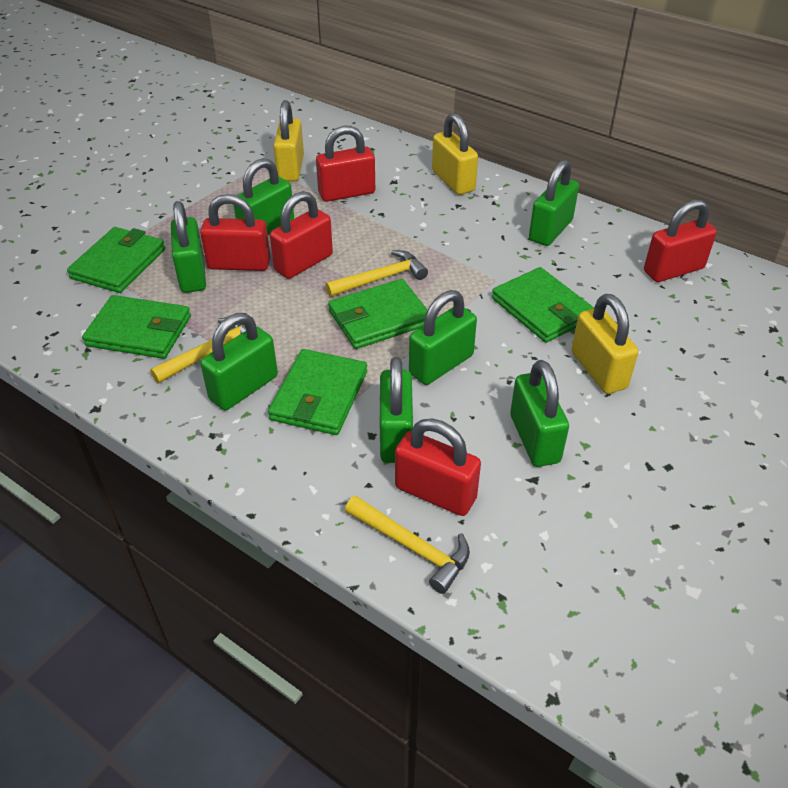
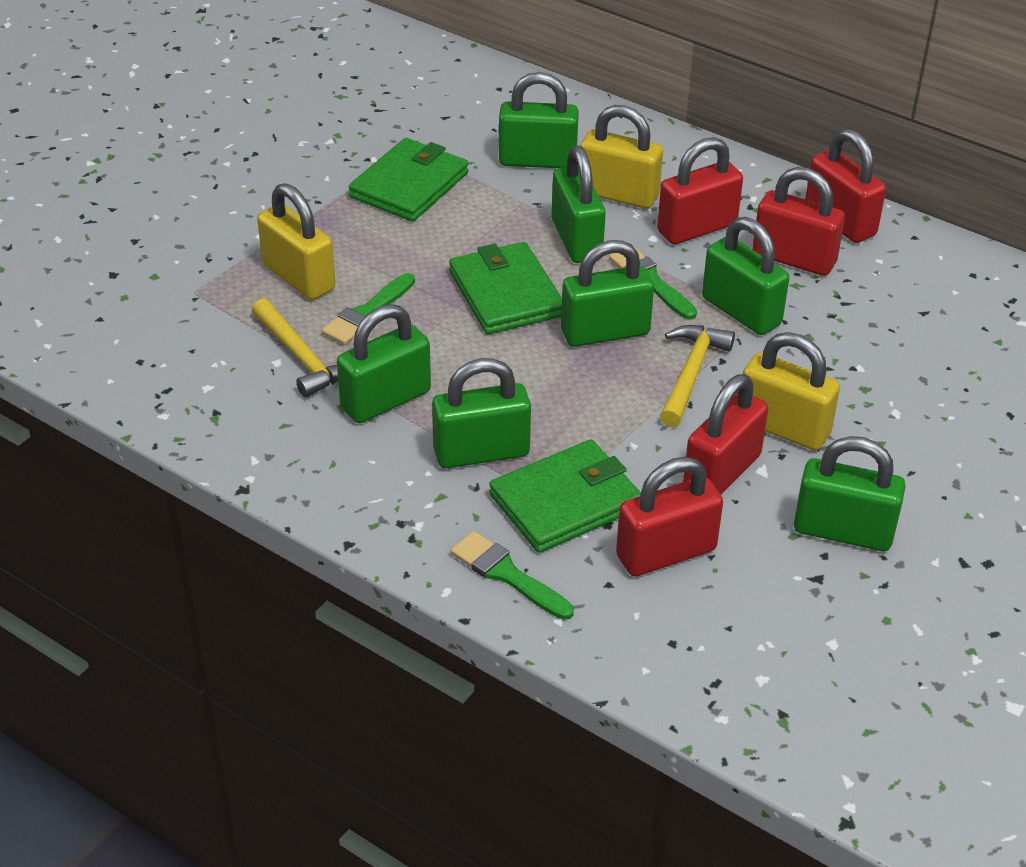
green brush: none = 0 -> [321,273,415,345] [450,531,574,620] [609,246,697,320] = 3
green wallet: [67,227,165,293] [82,295,191,359] [268,349,367,435] [328,279,428,349] [492,267,594,343] = 5 -> [349,138,468,222] [449,242,562,334] [489,439,641,553] = 3
yellow hammer: [150,317,246,383] [325,250,428,297] [345,496,470,594] = 3 -> [252,298,338,398] [660,325,735,427] = 2

